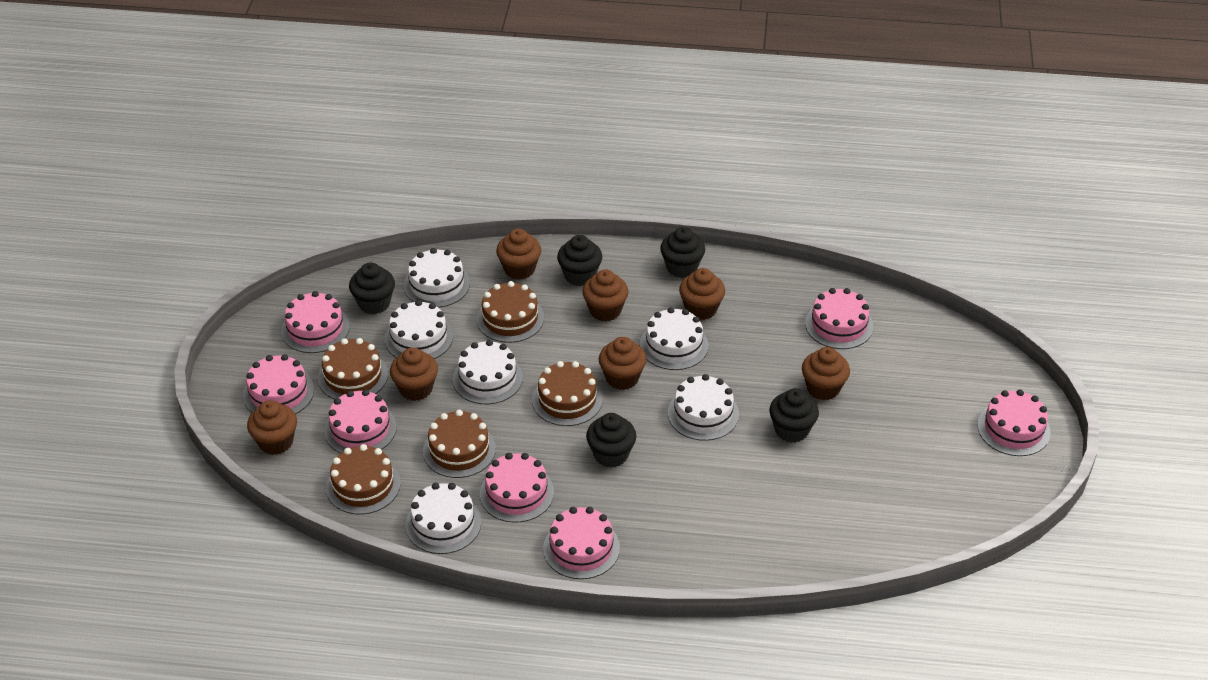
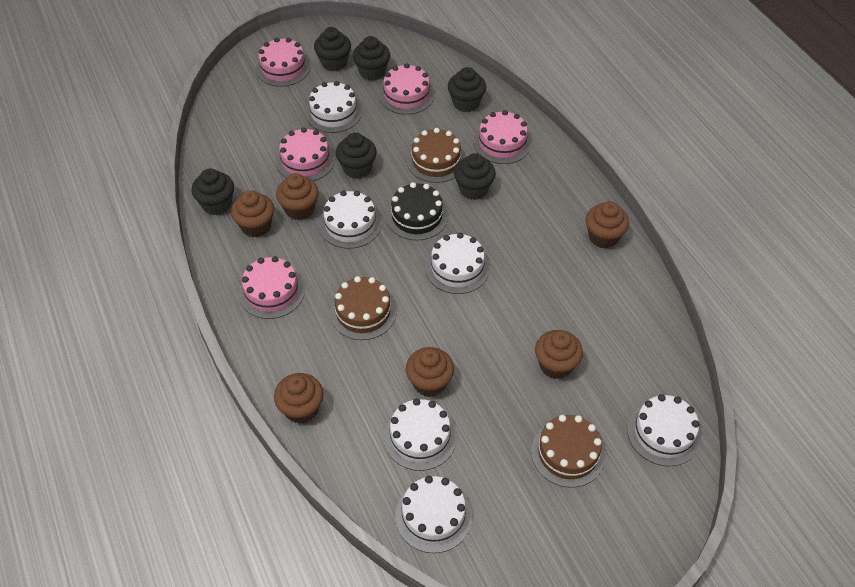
black cake: none = 0 -> [386,182,448,241] = 1
black cupcake: [349,262,395,314] [557,235,602,286] [586,413,636,468] [660,227,705,278] [769,388,819,443] = 5 -> [192,169,234,215] [314,27,351,72] [336,133,377,179] [353,36,390,81] [448,67,486,112] [454,153,496,200] = 6
brown cake: [318,338,388,399] [326,444,401,515] [423,410,496,478] [477,281,544,343] [532,361,603,426] = 5 -> [330,276,397,340] [407,128,465,183] [531,415,605,488] = 3
brown cupcake: [247,400,297,455] [390,347,438,401] [496,229,541,280] [582,269,629,321] [599,337,647,390] [679,268,725,320] [802,347,850,400] = 7 -> [231,190,274,237] [274,373,324,424] [276,173,319,220] [406,347,454,397] [535,330,583,379] [585,201,629,249] = 6
pink cake: [243,354,314,414] [281,291,350,353] [324,389,397,453] [480,453,554,523] [543,507,620,579] [805,288,873,349] [977,390,1051,456] = 7 -> [239,256,305,319] [256,38,310,87] [276,127,335,181] [379,63,435,115] [474,110,532,164] = 5

